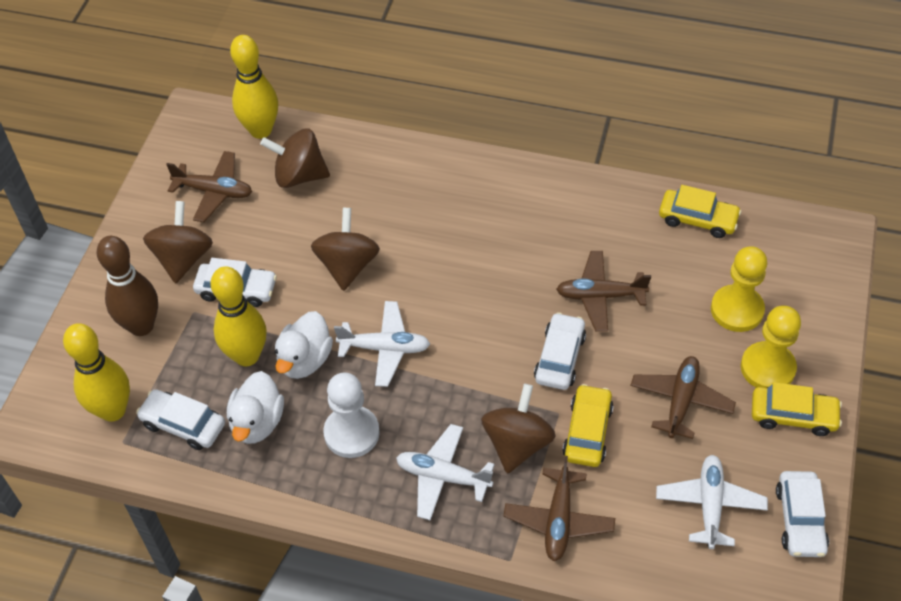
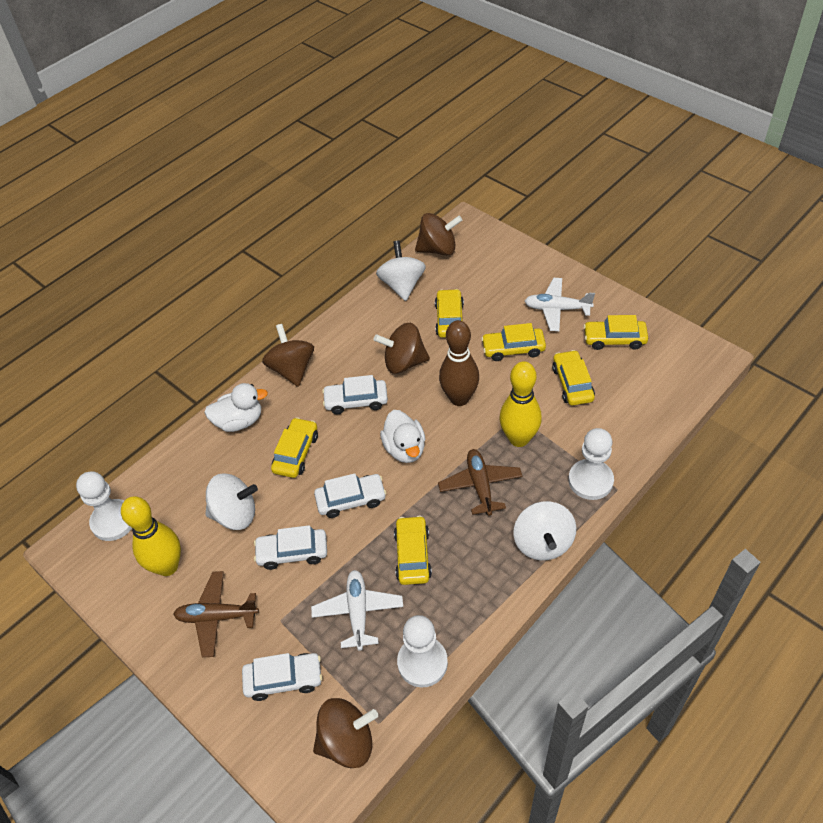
brown plane: [166,151,252,222] [504,456,615,561] [556,251,651,332] [630,356,736,439] = 4 -> [173,571,259,657] [438,449,522,516] = 2
white pawn: [323,372,380,458] = 1 -> [76,471,132,541] [397,615,448,688] [568,428,614,500] = 3
white plane: [334,301,430,387] [396,424,495,520] [656,455,768,549] = 3 -> [311,570,403,651] [525,278,595,331] = 2
white spinning top: none = 0 -> [205,473,258,530] [376,241,426,301] [513,501,576,560] = 3
yellow bowling pin: [63,323,130,422] [210,266,267,366] [230,35,278,139] = 3 -> [121,496,181,576] [500,361,542,447] = 2
yellow car: [562,384,614,467] [659,185,741,238] [752,382,842,436] = 3 -> [271,417,318,478] [394,516,432,585] [435,289,464,338] [481,323,546,361] [552,350,595,405] [583,315,648,350] = 6
yellow pawn: [711,246,767,332] [741,306,801,388] = 2 -> none = 0

